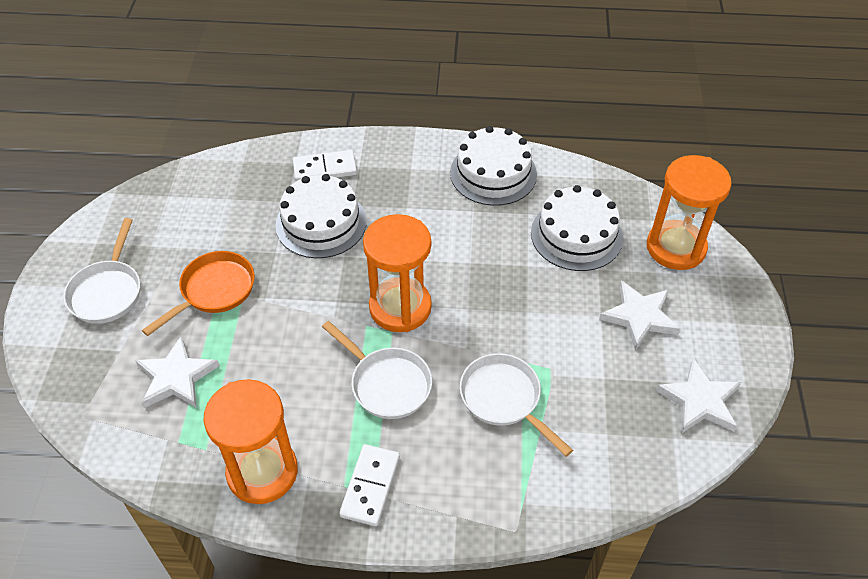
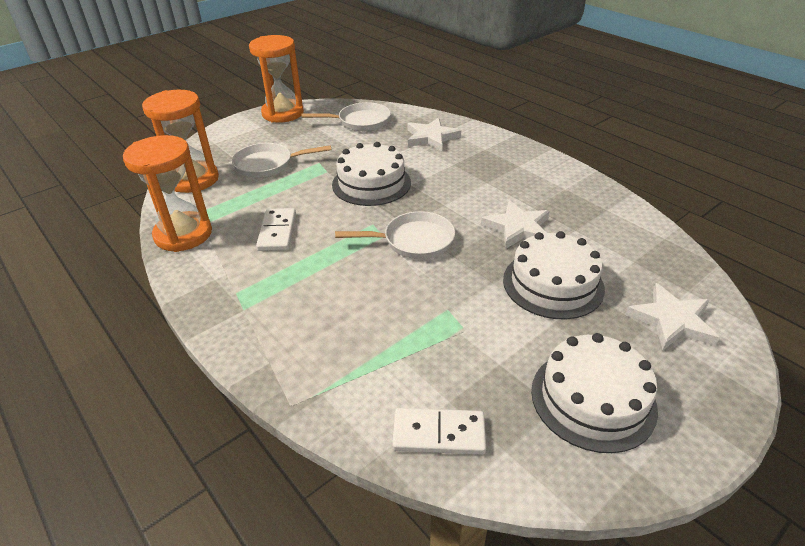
orange pan: [142,251,255,336] = 1 -> none = 0

